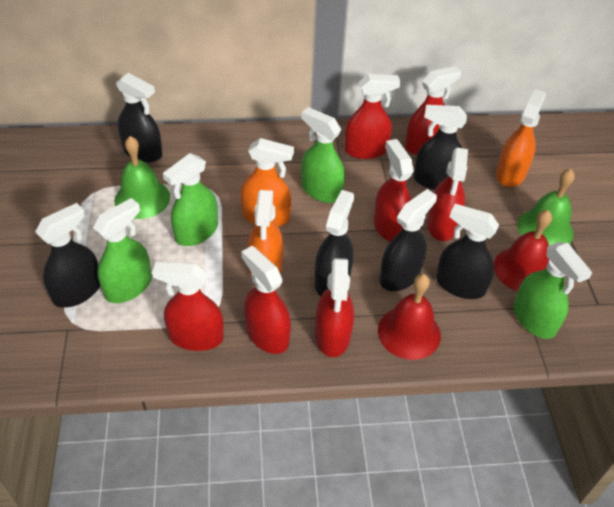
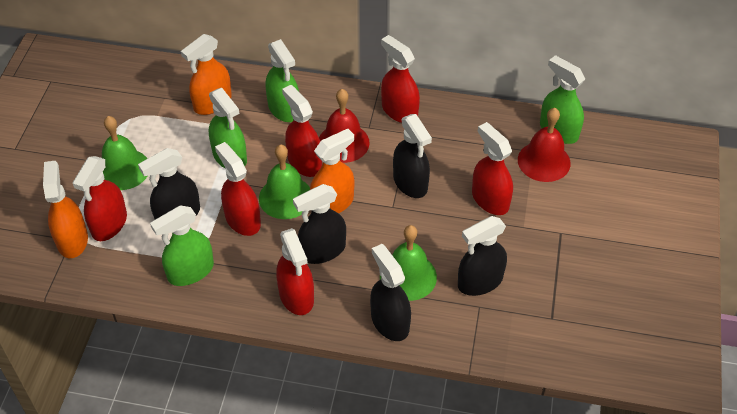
black spray bottle: [35,203,100,308] [116,73,163,163] [314,190,354,296] [379,189,437,291] [414,105,467,190] [436,204,499,299] = 6 -> [138,148,200,219] [293,184,346,264] [370,244,411,341] [393,114,432,198] [458,216,507,296] = 5
green bell: [114,136,170,219] [517,169,575,245] = 2 -> [102,116,147,190] [259,145,310,219] [380,225,437,301] = 3
red spray bottle: [152,262,224,351] [241,246,291,354] [315,258,354,357] [344,74,401,159] [374,139,414,242] [405,66,461,155] [427,148,468,241] = 7 -> [73,156,127,241] [215,142,261,236] [276,228,314,315] [282,85,322,177] [381,35,420,123] [472,122,513,215] = 6

